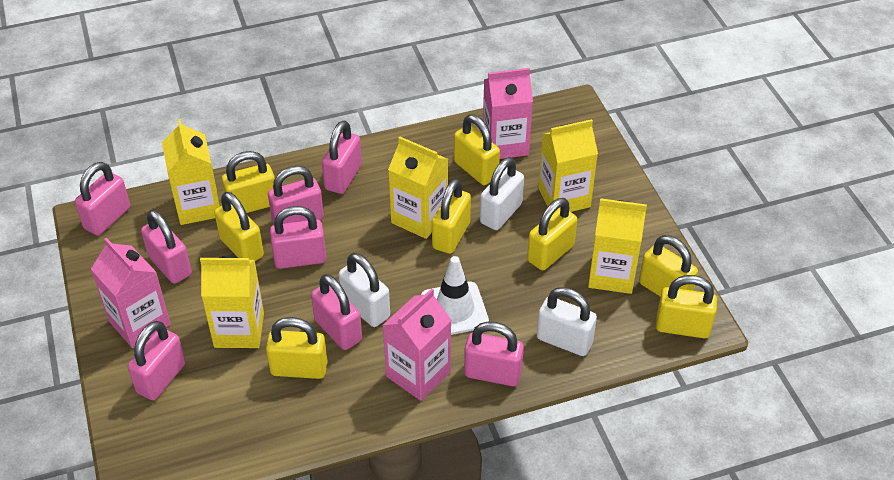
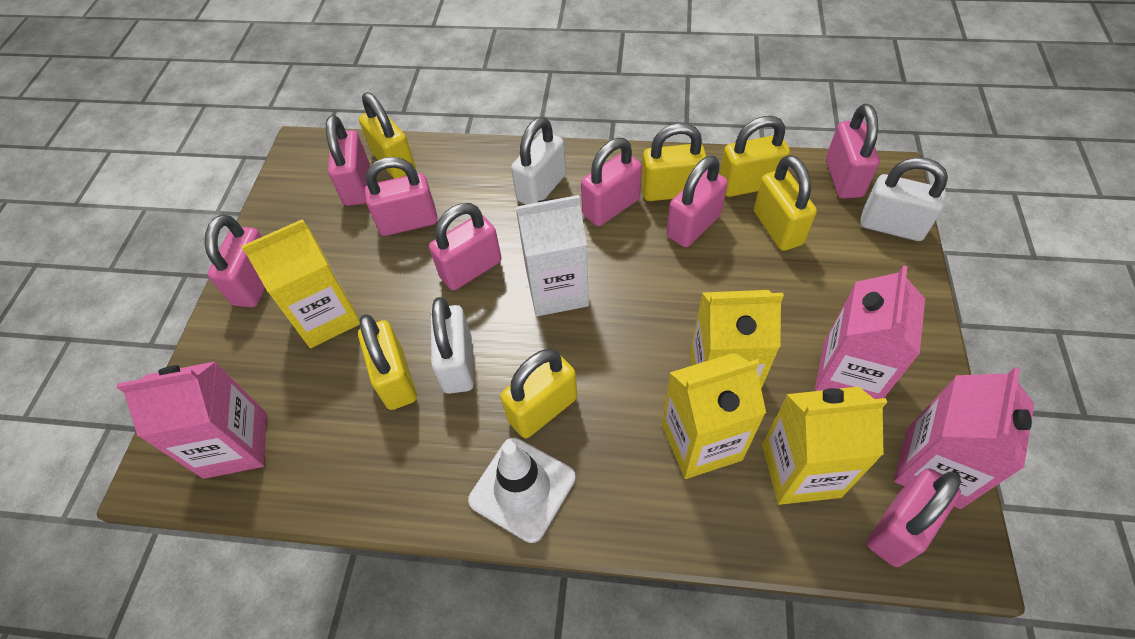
white carton: none = 0 -> [516,195,589,316] = 1
yellow carton: [162,119,220,225] [200,256,264,348] [388,137,448,239] [538,119,598,212] [588,198,647,294] = 5 -> [241,219,360,348] [662,353,766,479] [690,290,784,389] [762,386,887,505] = 4
yellow padlock: [214,192,264,261] [222,151,275,213] [266,317,328,379] [432,178,471,254] [454,114,500,185] [527,198,577,270] [639,235,698,297] [656,275,717,339] = 8 -> [358,314,417,410] [359,92,416,179] [500,349,577,438] [641,123,706,201] [719,116,790,197] [754,155,817,251] = 6

